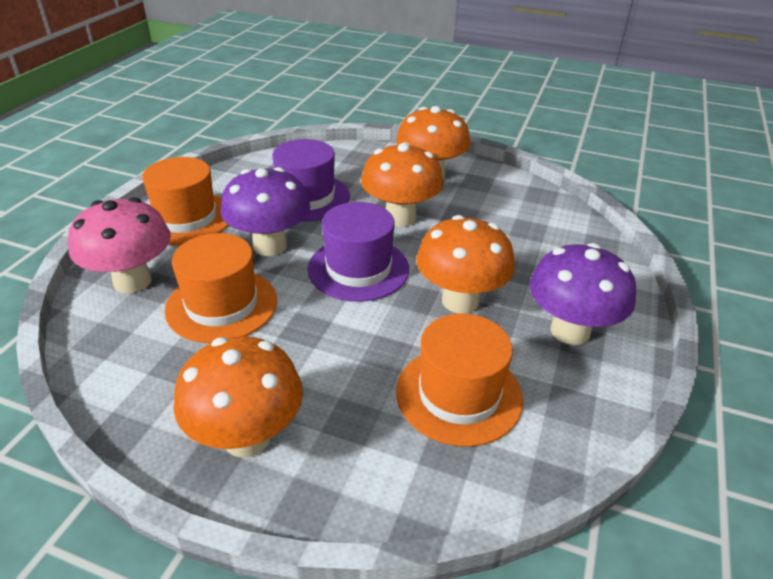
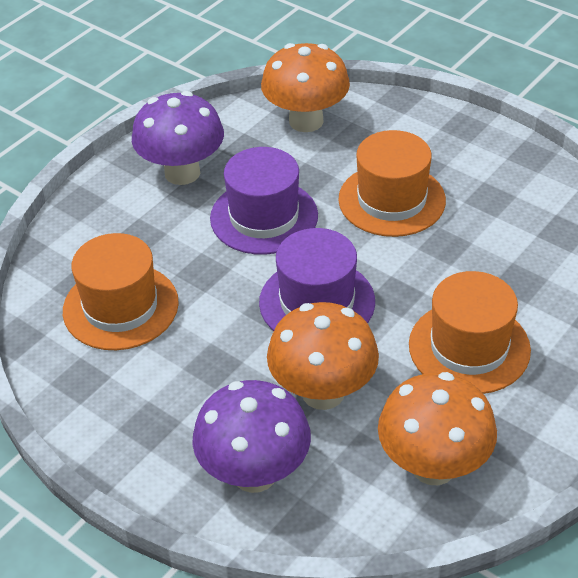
orange mushroom: [174,336,303,458] [361,142,443,227] [397,106,471,180] [416,215,515,314] = 4 -> [261,43,350,132] [267,302,379,410] [378,372,497,485] = 3
pink mushroom: [68,197,171,293] = 1 -> none = 0

